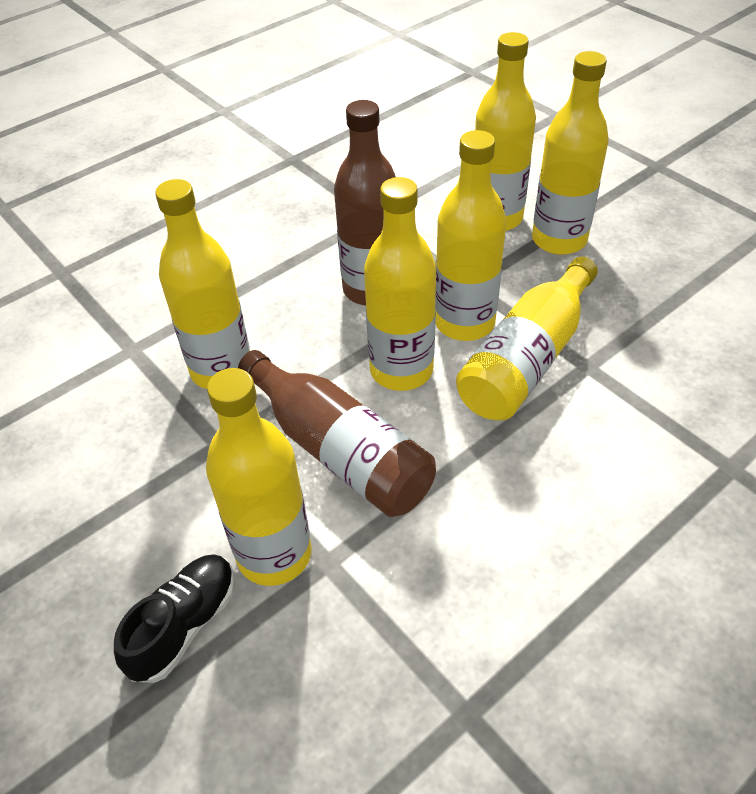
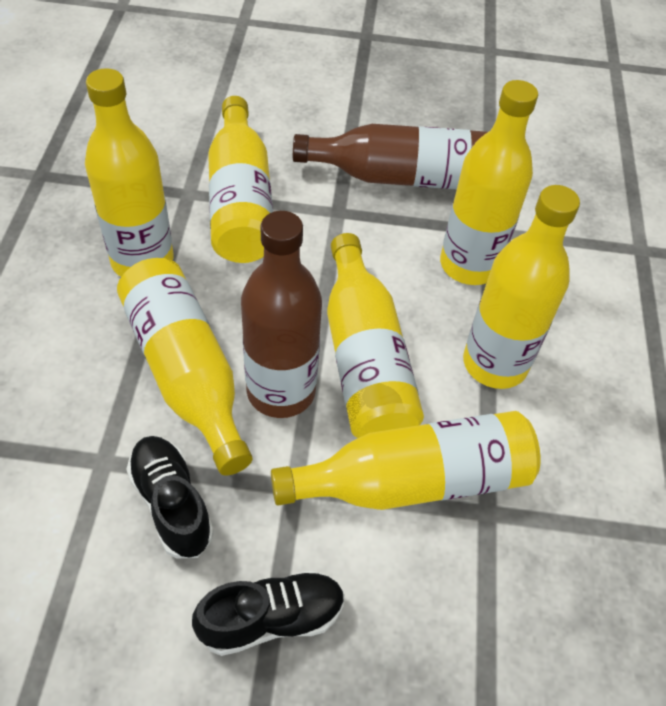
black shoe: [114,554,235,683] = 1 -> [126,436,214,558] [192,570,345,656] = 2

